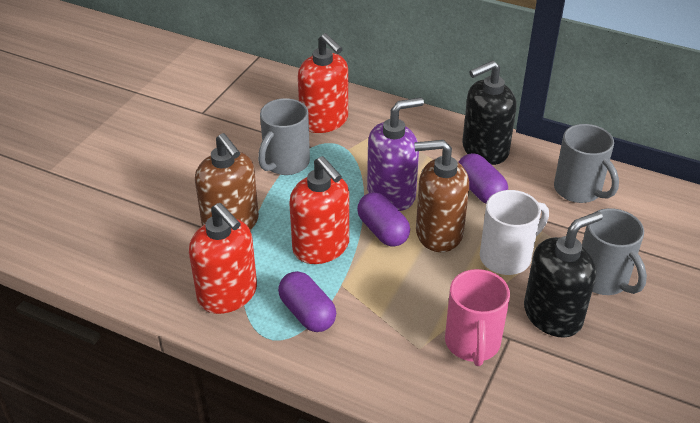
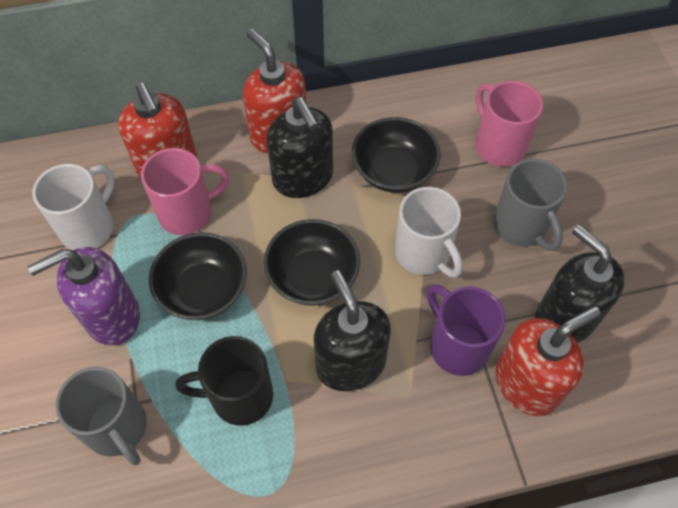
black bowl: none = 0 -> [149,232,247,320] [264,219,360,306] [352,117,441,193] = 3
black mug: none = 0 -> [175,336,273,426] = 1
black soap dispenser: [462,60,517,165] [524,211,603,338] = 2 -> [267,97,333,198] [314,270,391,391] [535,225,625,343] = 3
brown soap dispenser: [195,133,259,230] [414,140,469,252] = 2 -> none = 0
grey mug: [258,98,310,175] [554,124,619,203] [582,208,647,295] = 3 -> [55,367,147,465] [493,159,567,251] = 2
pink mug: [445,269,510,366] = 1 -> [141,148,229,236] [475,81,543,167] = 2
purple capsule: [278,271,336,332] [357,192,410,247] [459,153,508,204] = 3 -> none = 0
purple mug: none = 0 -> [427,284,506,376] = 1
white mug: [480,190,549,275] = 1 -> [32,164,115,250] [395,187,463,278] = 2

